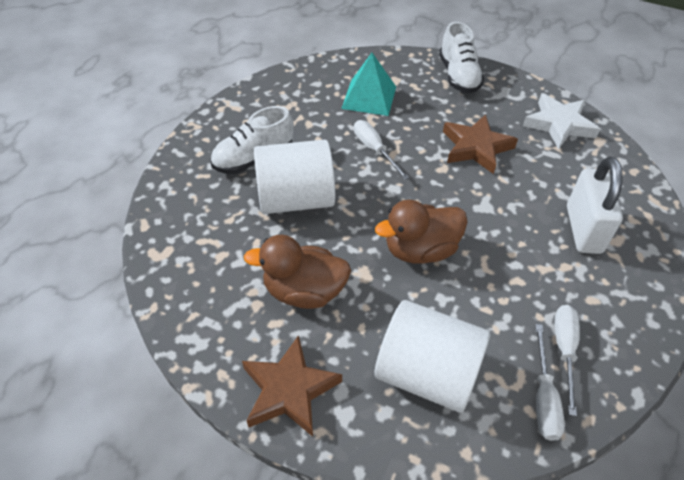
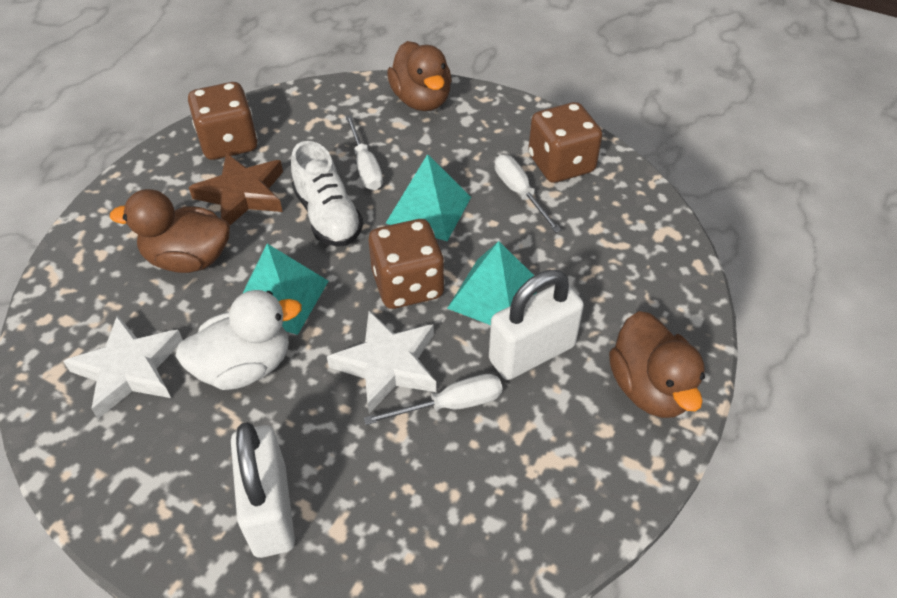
brown dice: none = 0 -> [188,82,258,160] [369,219,445,309] [528,102,602,183] = 3
brown duck: [244,235,351,309] [375,200,468,264] = 2 -> [110,189,230,273] [387,41,452,111] [609,311,705,418] = 3
brown star: [242,335,342,437] [443,114,518,174] = 2 -> [189,153,283,225] = 1
turquoise pyramid: [341,53,396,116] = 1 -> [242,244,329,335] [386,154,471,241] [447,241,537,325] = 3
white cylinder: [254,140,335,214] [375,300,490,413] = 2 -> none = 0
white duck: none = 0 -> [176,290,302,390] = 1
white padlock: [567,157,623,254] = 1 -> [231,422,295,558] [489,270,584,380] = 2
white shoe: [211,106,294,174] [439,22,484,93] = 2 -> [291,141,363,246] = 1
white star: [523,93,600,150] = 1 -> [63,315,183,419] [327,311,436,413] = 2

